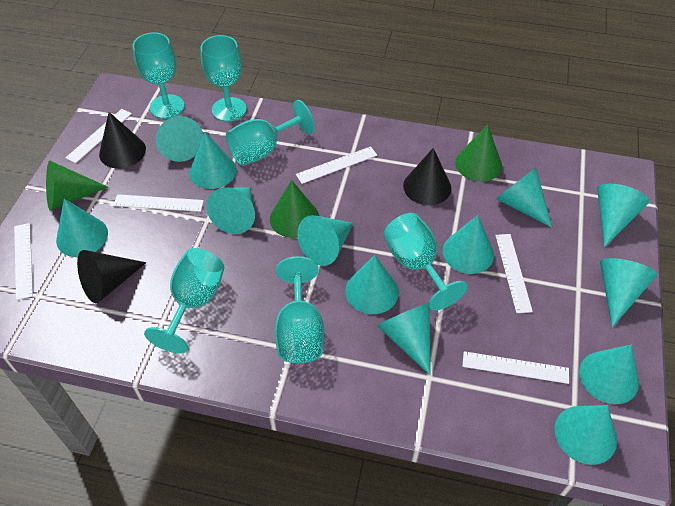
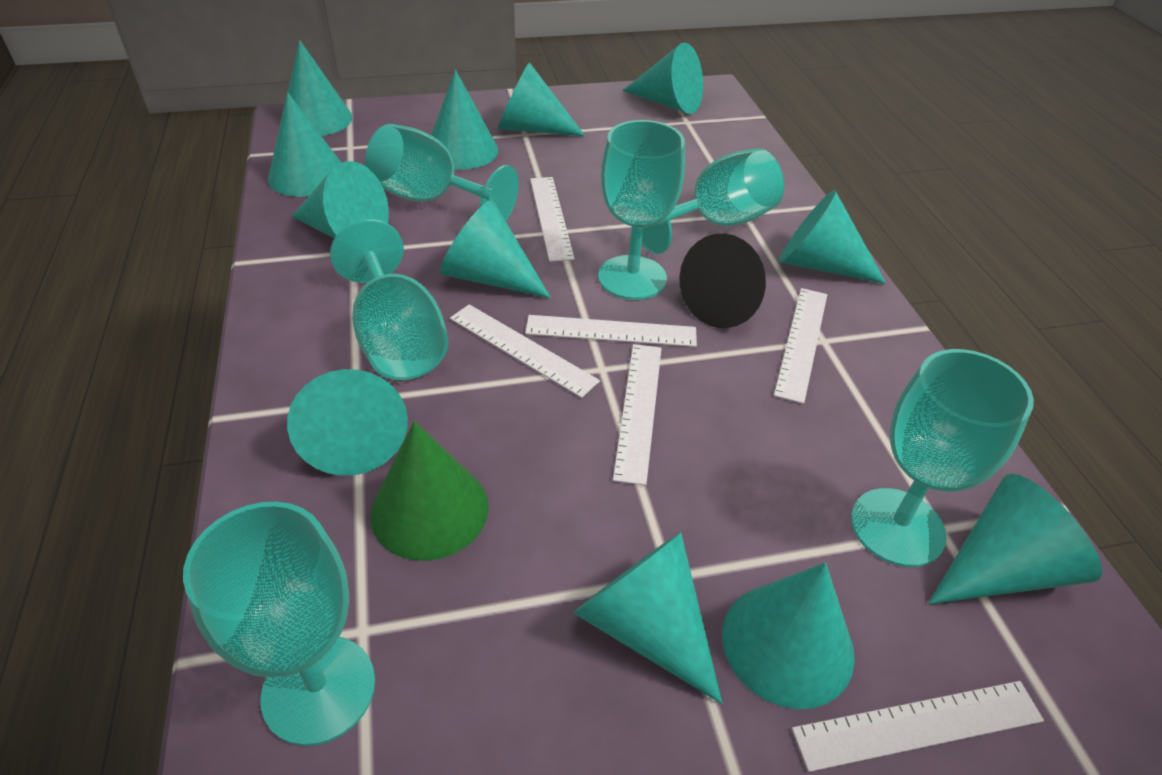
black cone: [77,250,146,303] [99,112,146,169] [403,148,451,205] = 3 -> [679,233,766,328] = 1
green cone: [46,161,108,211] [270,180,319,238] [455,125,502,182] = 3 -> [370,421,489,561] = 1
turquoise cone: [56,199,108,257] [156,116,203,162] [189,132,237,189] [207,187,255,234] [297,215,353,266] [345,255,399,314] [377,303,431,375] [442,215,494,274] [496,168,552,228] [554,405,617,465] [579,345,639,404] [597,184,649,248] [600,258,657,327] = 13 -> [268,92,342,197] [287,369,408,476] [288,40,353,136] [292,161,389,238] [431,70,498,170] [440,200,551,298] [498,62,585,136] [573,532,722,704] [623,42,703,114] [722,563,855,709] [779,190,886,284] [928,474,1102,604] = 12

